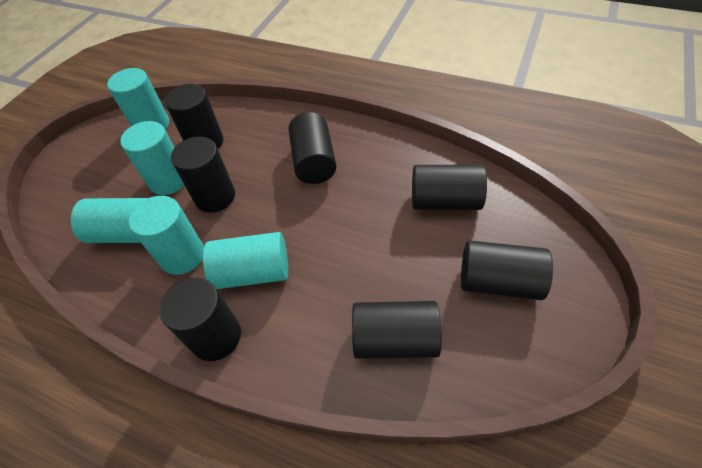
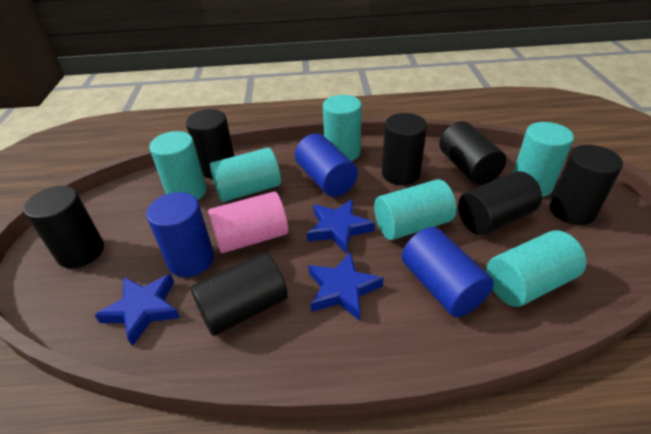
blue cylinder: none = 0 -> [146,192,214,277] [295,133,358,197] [402,227,494,317] = 3
blue star: none = 0 -> [95,274,180,346] [307,199,375,254] [308,252,383,321] = 3
pink cylinder: none = 0 -> [208,191,288,253] = 1
turquoise cylinder: [71,198,148,243] [107,68,169,130] [120,121,184,195] [129,196,204,275] [203,232,288,289] = 5 -> [149,131,206,200] [210,148,281,202] [323,95,362,161] [374,179,456,240] [486,230,587,307] [513,122,574,197] = 6

